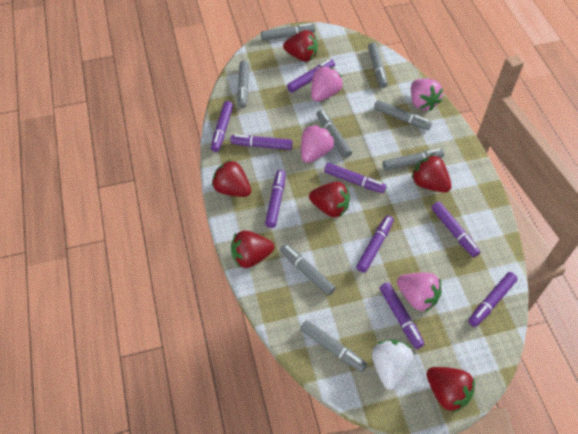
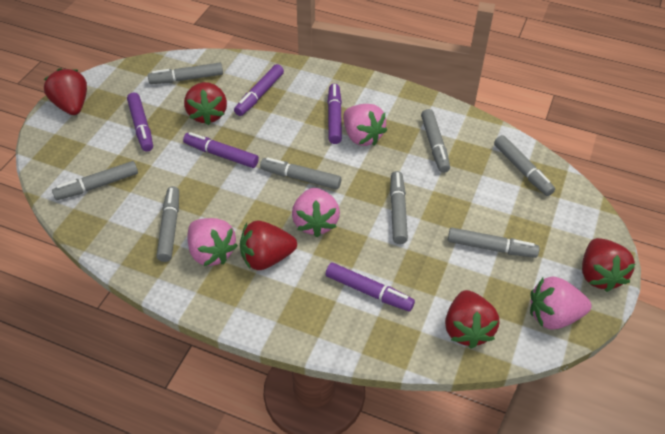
purple marker: [211,101,233,152] [230,134,292,150] [265,170,286,228] [287,59,335,93] [324,163,386,193] [356,215,394,273] [380,282,424,349] [432,202,480,257] [468,272,518,327] = 9 -> [127,93,153,152] [183,132,259,168] [234,64,284,116] [325,262,415,312] [327,84,342,144] = 5
red strawberry: [212,160,251,197] [231,230,274,268] [283,30,318,62] [309,182,350,218] [412,154,452,193] [426,367,475,413] = 6 -> [44,68,87,115] [184,82,227,125] [240,221,297,270] [445,290,499,349] [582,238,635,292] = 5
white strawberry: [372,340,414,390] = 1 -> none = 0

